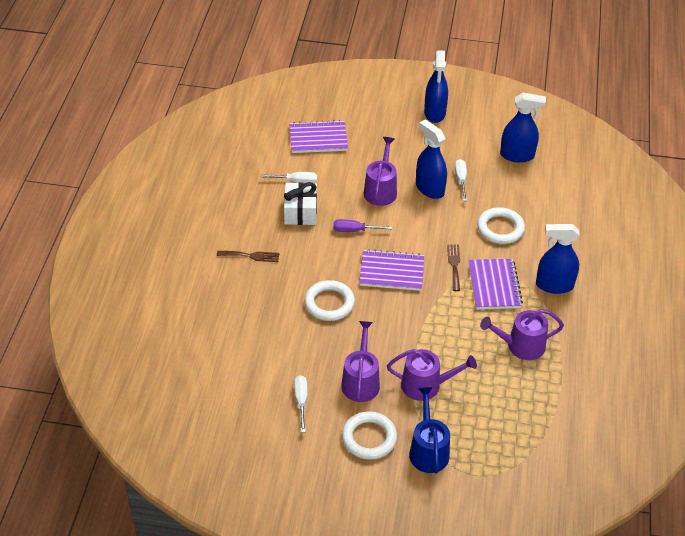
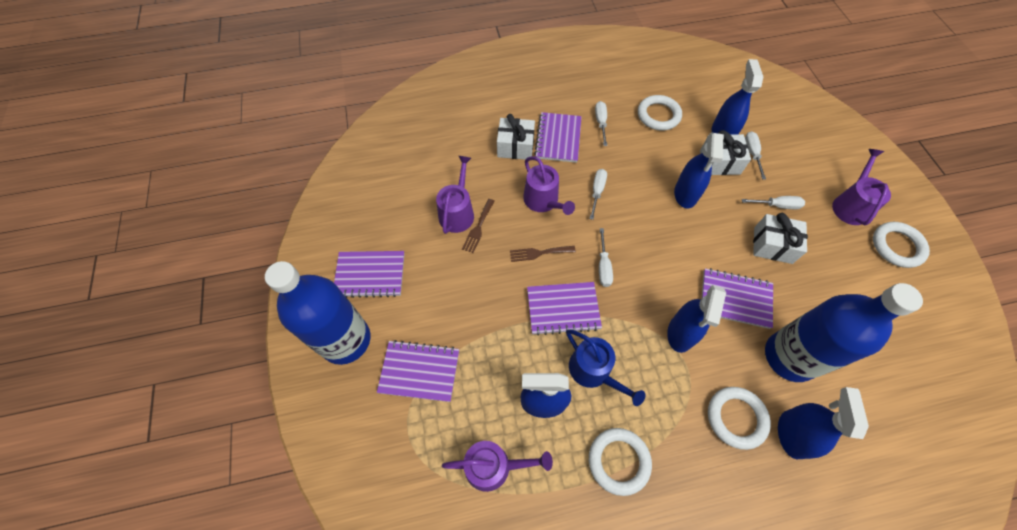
blue bottle: none = 0 -> [265,261,370,365] [765,283,923,382] = 2
blue spray bottle: [416,119,447,199] [424,50,448,123] [500,93,546,163] [536,224,580,294] = 4 -> [521,373,571,418] [667,285,726,353] [674,133,724,208] [712,59,764,135] [778,387,869,459] = 5
purple notebook: [289,120,348,153] [359,249,424,291] [469,259,523,309] = 3 -> [334,251,405,298] [377,340,459,402] [527,282,602,336] [534,112,582,163] [702,268,773,329] = 5
purple screwdriver: [333,219,392,232] = 1 -> none = 0
white gift: [284,182,317,225] = 1 -> [497,114,535,160] [700,130,751,175] [753,213,808,264] = 3
white ring: [304,280,355,321] [342,411,397,460] [477,207,525,244] = 3 -> [589,428,652,496] [638,95,682,131] [708,387,771,450] [873,222,930,268] = 4
white screwdriver: [260,172,317,183] [294,375,308,433] [455,159,467,201] = 3 -> [590,169,607,220] [595,101,607,146] [599,228,613,287] [742,196,805,209] [745,131,766,179] = 5

